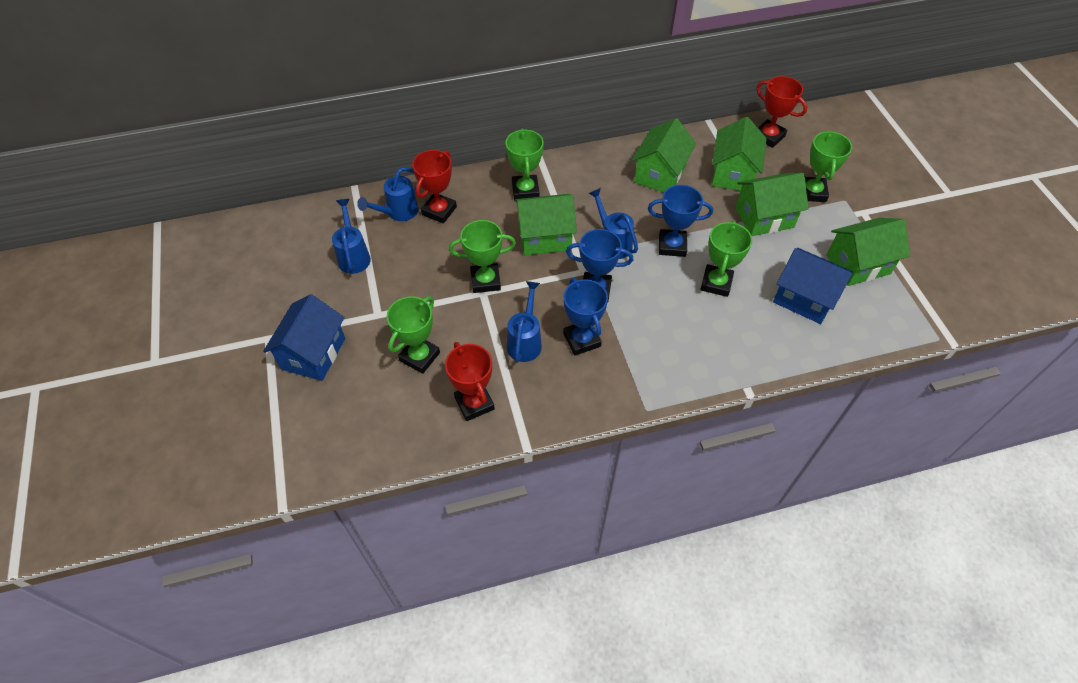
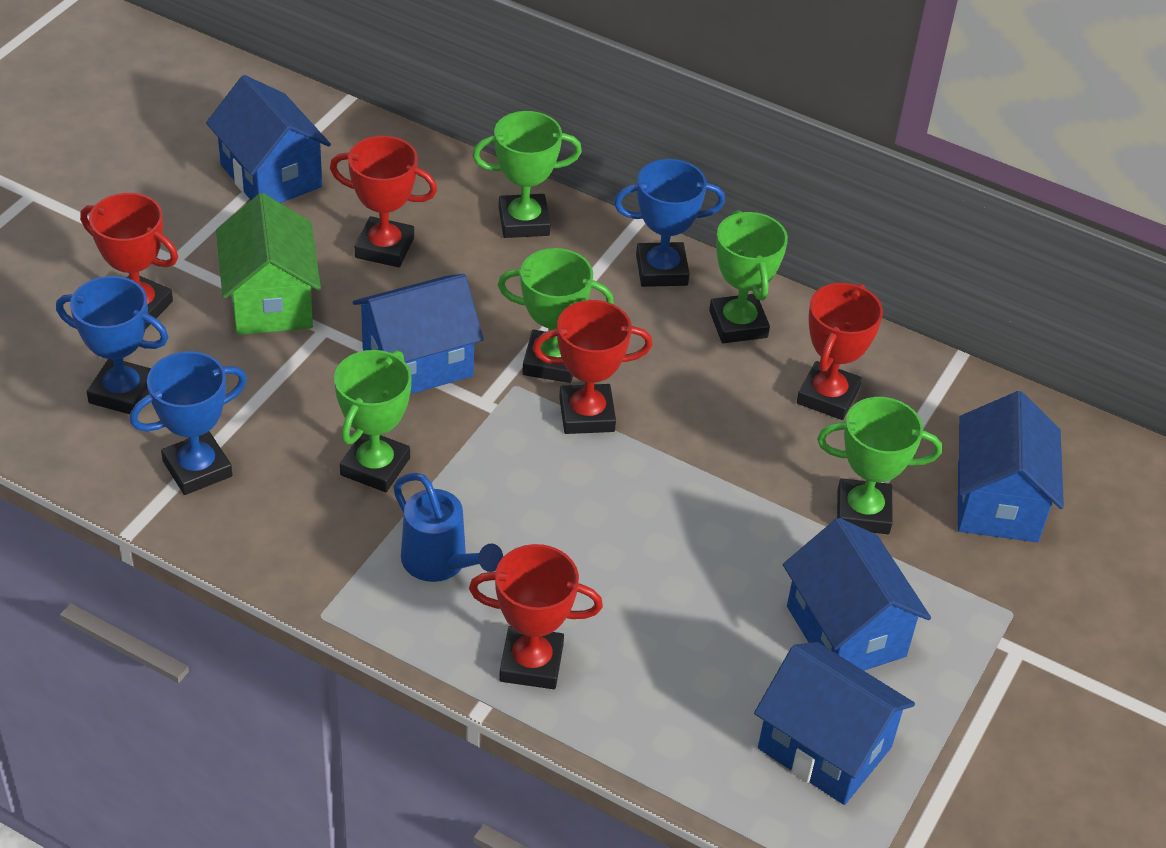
blue house: [263,294,345,381] [773,248,853,324] = 2 -> [206,75,331,203] [353,274,484,394] [754,642,915,805] [783,518,931,671] [958,391,1064,542] = 5
blue watering can: [332,199,371,274] [357,167,418,221] [507,281,542,362] [589,188,638,259] = 4 -> [393,473,503,582] = 1
green house: [515,194,577,255] [632,118,696,192] [712,116,767,191] [735,173,809,236] [826,218,910,286] = 5 -> [216,193,321,335] = 1
red trophy: [412,150,457,223] [445,342,495,421] [757,76,807,148] = 3 -> [80,193,178,330] [330,136,437,267] [469,544,603,689] [533,300,652,434] [797,283,883,420] = 5

